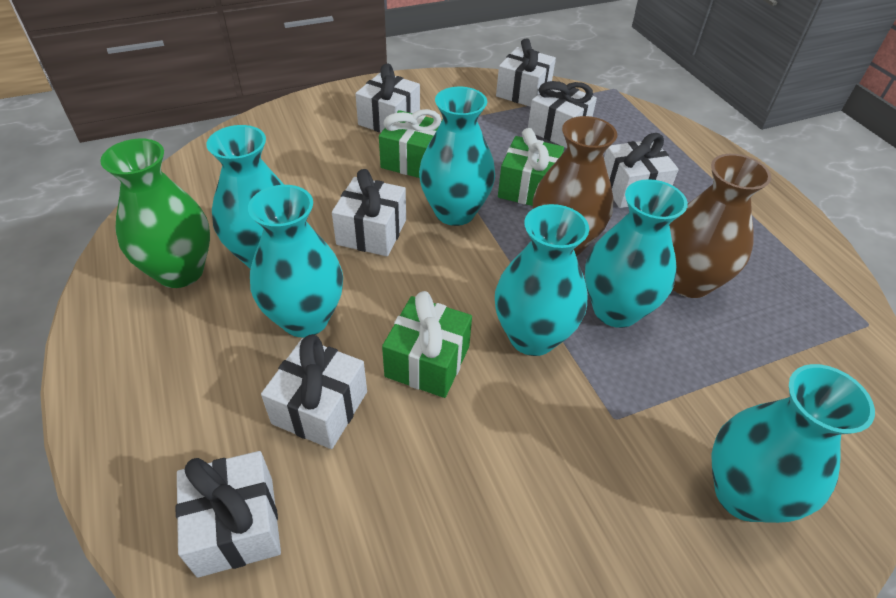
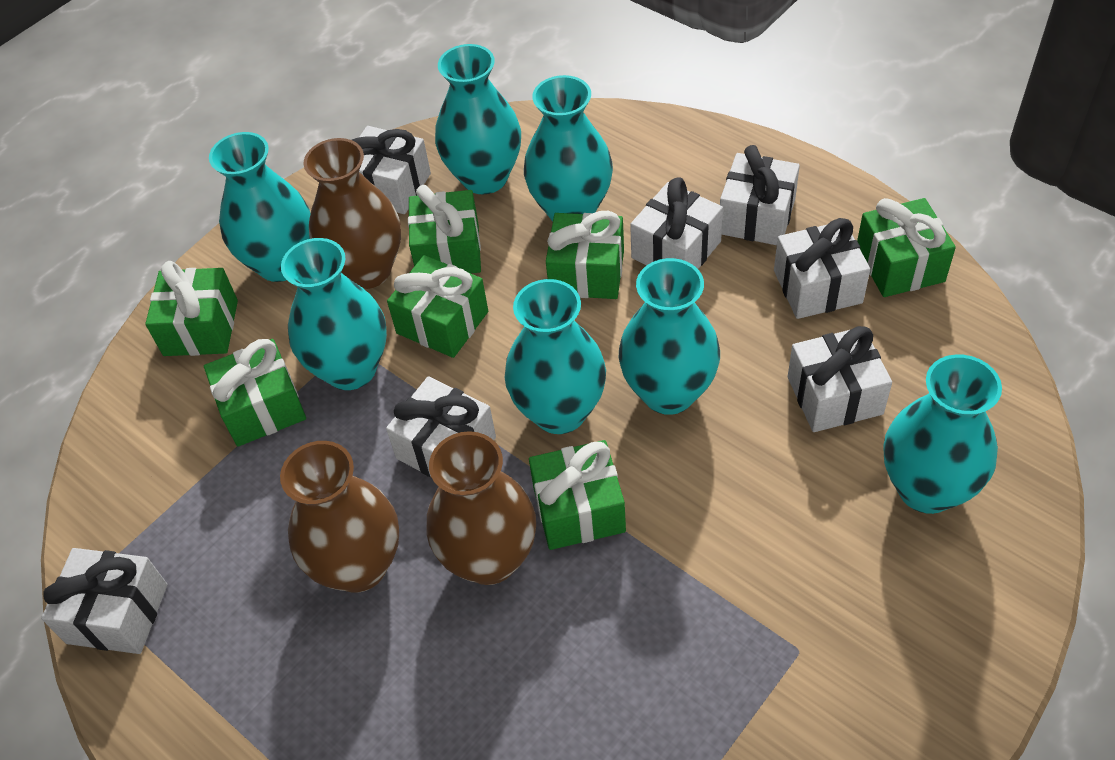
brown vase: [533,116,617,256] [669,154,771,298] = 2 -> [280,441,399,593] [303,138,401,289] [427,431,536,585] = 3
green gift: [379,109,442,178] [382,291,472,398] [498,128,564,206] = 3 -> [145,261,238,356] [204,339,306,447] [387,255,488,358] [408,185,481,273] [529,440,626,550] [546,211,624,299] [857,198,956,297] = 7
green vase: [100,138,210,288] = 1 -> none = 0
turquoise vase: [206,125,284,269] [248,185,343,337] [419,87,495,226] [495,204,589,356] [585,179,688,328] [711,364,875,523] = 6 -> [209,132,311,282] [281,238,387,390] [435,44,521,194] [505,279,606,434] [524,75,613,221] [619,258,720,415] [884,354,1002,514] = 7

